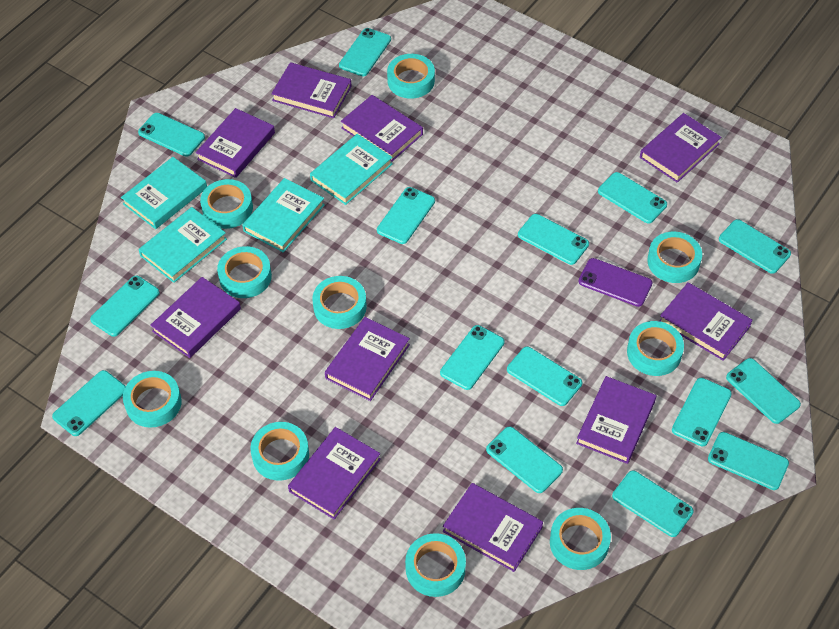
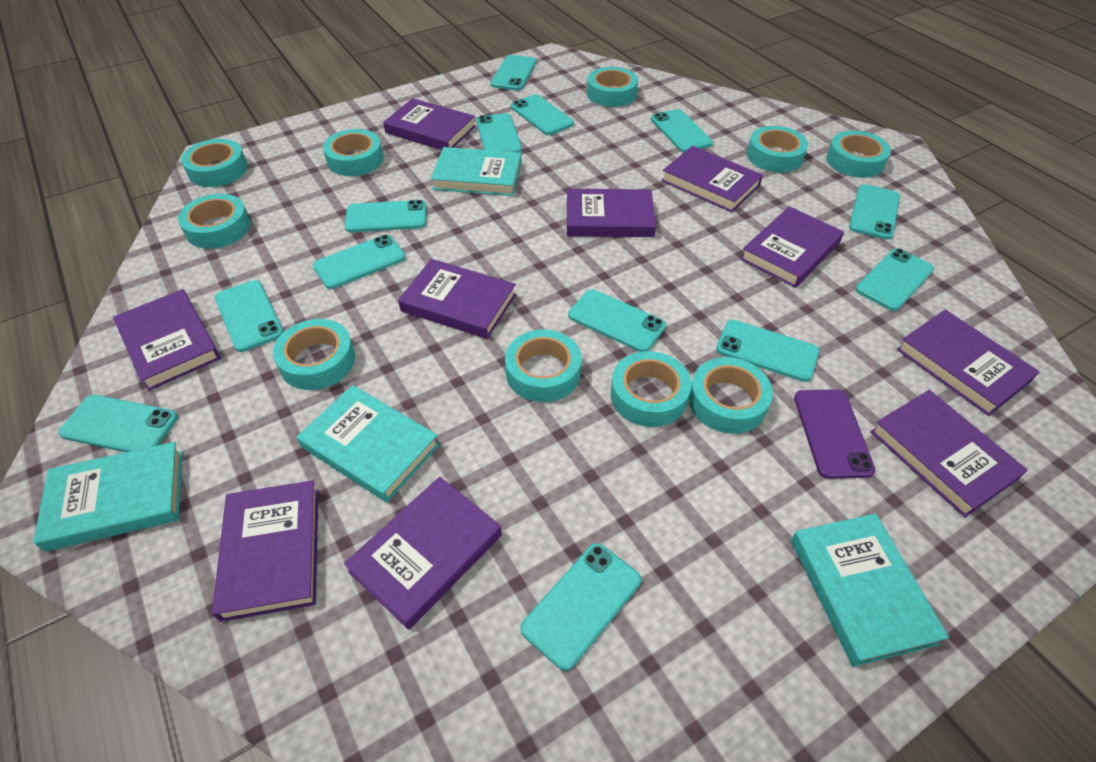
turquoise phone: [52,370,126,436] [90,276,160,337] [138,113,205,157] [339,28,391,76] [377,187,435,244] [440,325,504,390] [486,426,563,493] [507,346,582,406] [518,214,589,265] [598,172,667,224] [612,471,694,537] [672,378,732,446] [708,432,789,490] [719,219,791,274] [726,358,801,424] = 15 -> [58,395,178,452] [215,280,284,352] [313,235,406,289] [345,200,427,232] [476,113,522,153] [491,55,536,90] [511,94,574,135] [520,543,641,671] [568,289,666,352] [651,109,713,152] [716,320,819,382] [849,184,900,240] [855,248,934,311] = 13

